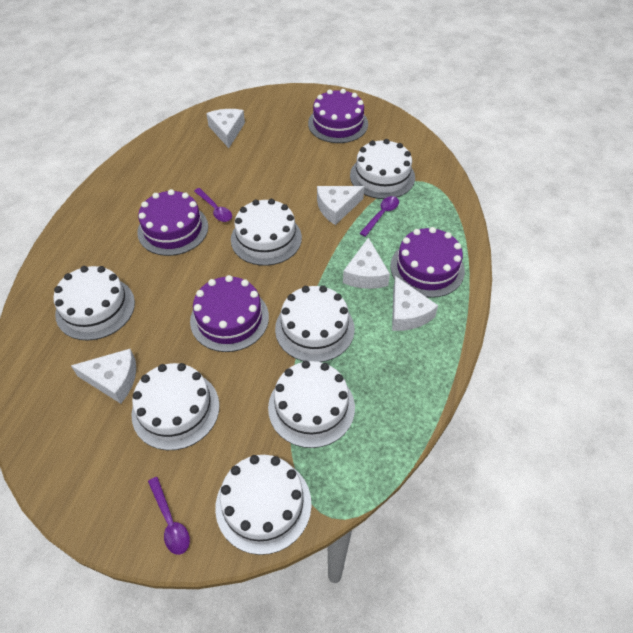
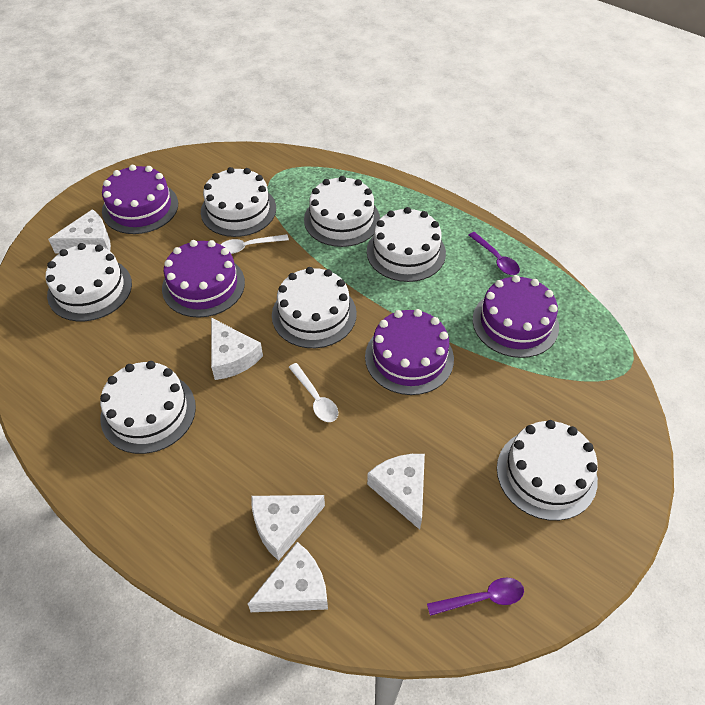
purple spoon: [148,477,190,555] [194,188,232,222] [360,196,399,237] = 3 -> [427,578,524,616] [469,232,520,275] = 2
white spoon: none = 0 -> [221,234,289,254] [289,363,338,422] = 2

